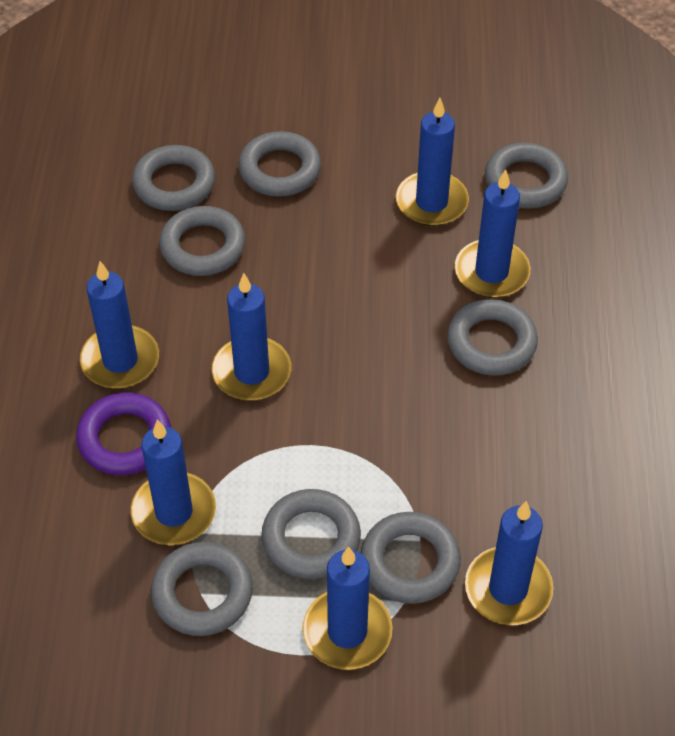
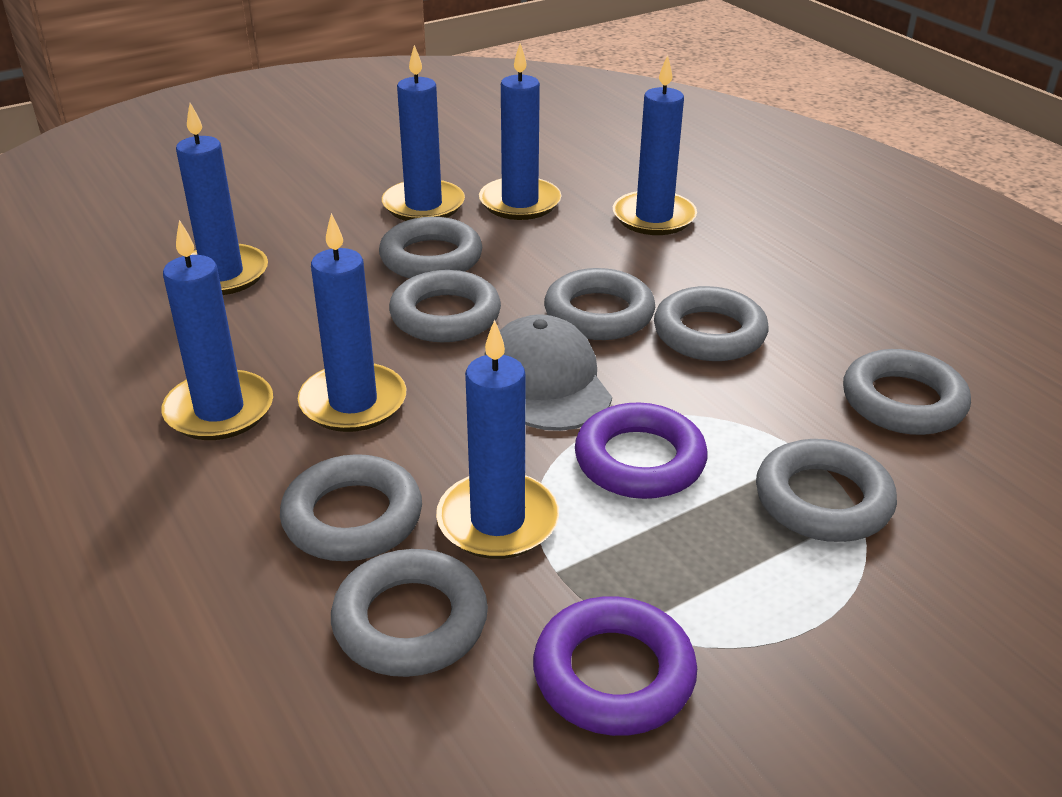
grey cap: none = 0 -> [484,314,612,431] = 1
purple ring: [76,392,171,475] = 1 -> [533,596,697,736] [575,402,707,499] = 2

